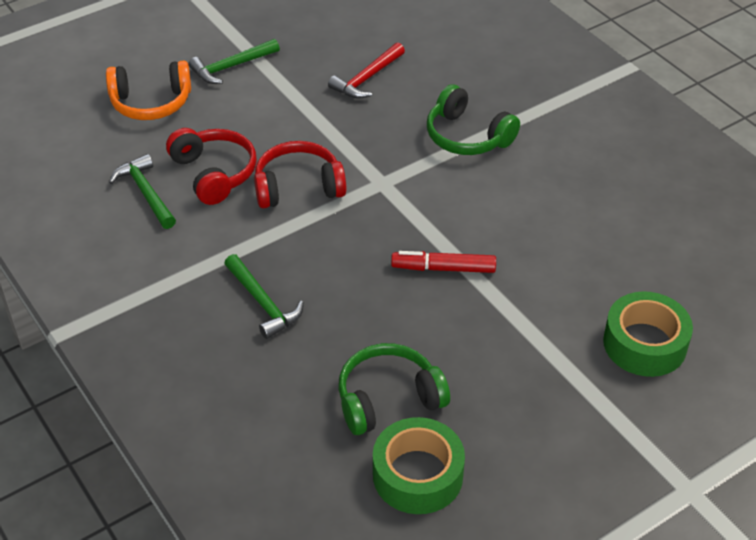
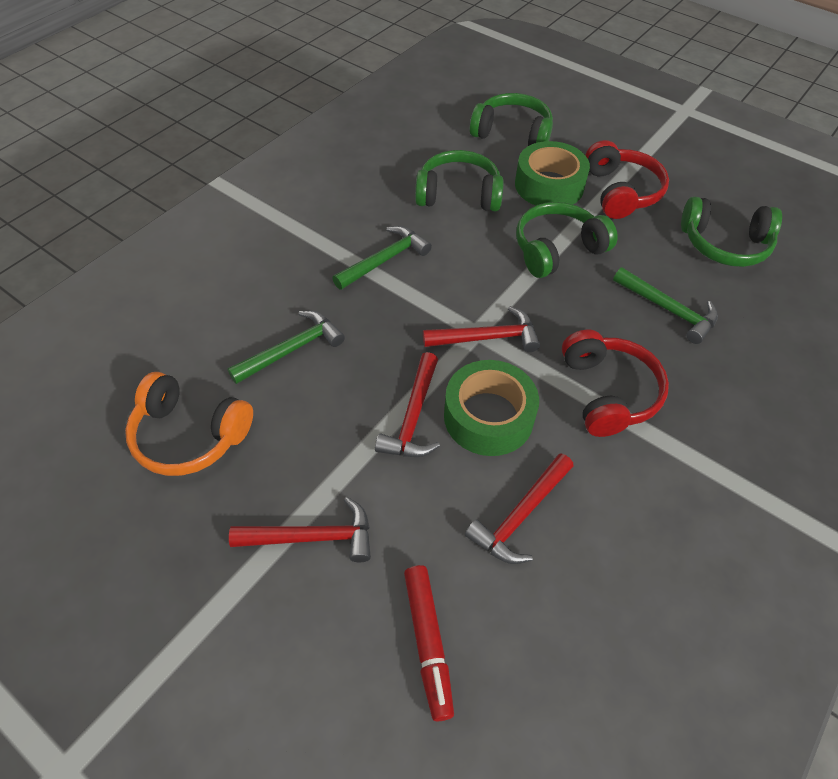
green headphones: [338,343,450,435] [427,84,520,155] = 2 -> [415,150,503,211] [470,93,553,146] [516,202,618,278] [681,197,782,267] = 4
red hammer: [328,43,405,99] = 1 -> [229,497,371,562] [375,352,440,457] [423,306,540,352] [465,453,573,564] = 4

